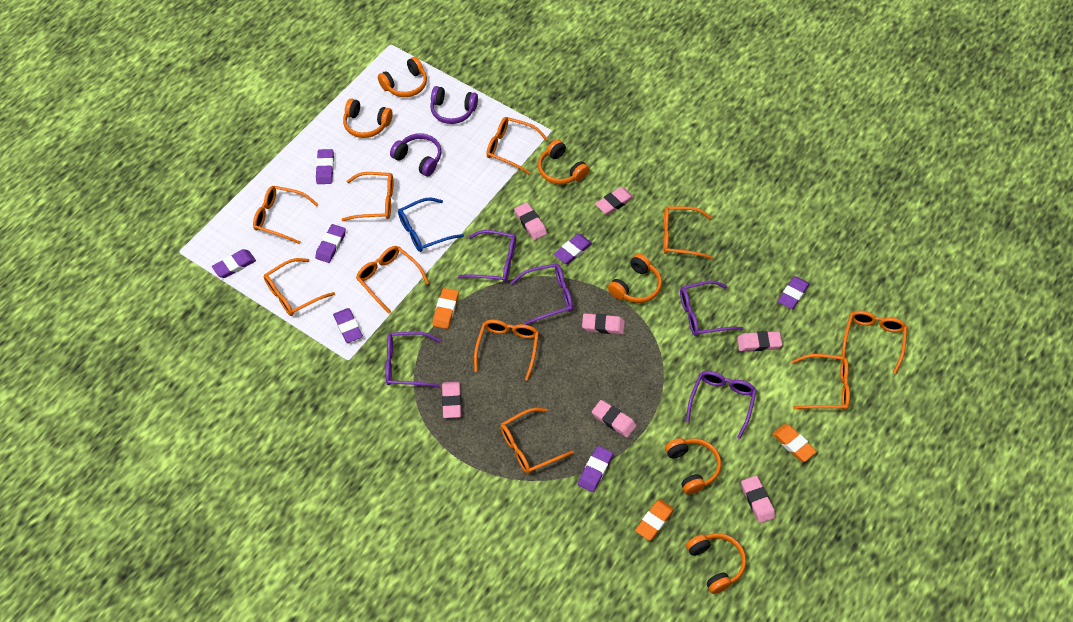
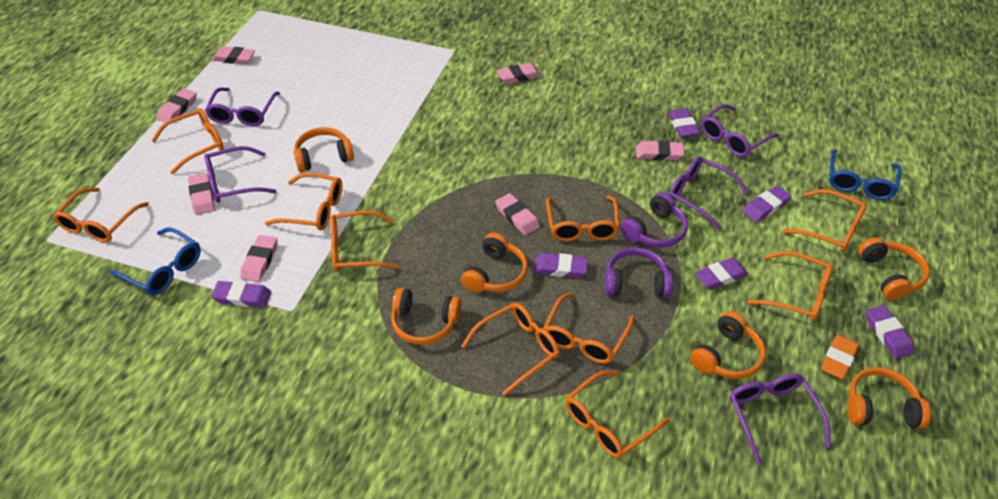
blue glasses: [398,197,464,252] = 1 -> [109,227,201,295] [829,150,902,200] = 2
orange eraser: [432,288,459,329] [635,499,674,541] [773,424,817,462] = 3 -> [821,334,859,380] = 1
purple eraser: [212,249,256,278] [315,224,346,263] [316,149,334,184] [333,308,363,343] [554,234,592,264] [578,446,613,492] [778,276,810,309] = 7 -> [211,281,271,308] [534,253,588,278] [668,108,700,137] [695,258,748,290] [743,186,792,222] [866,305,914,359] = 6

